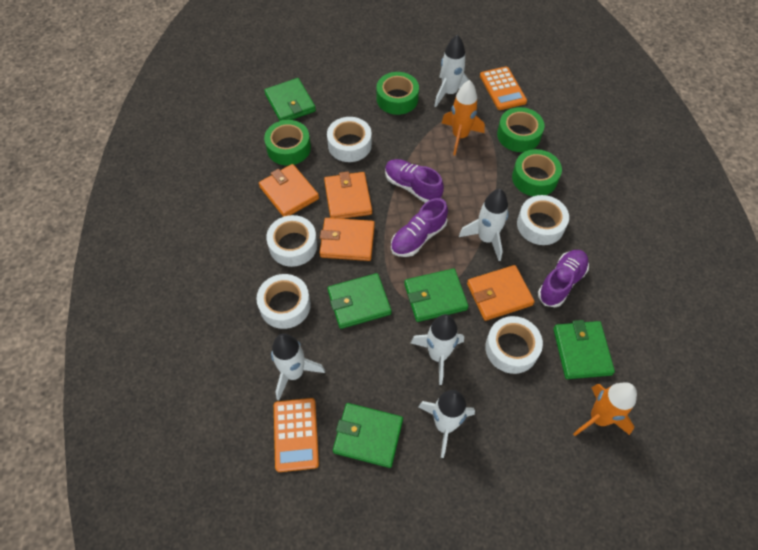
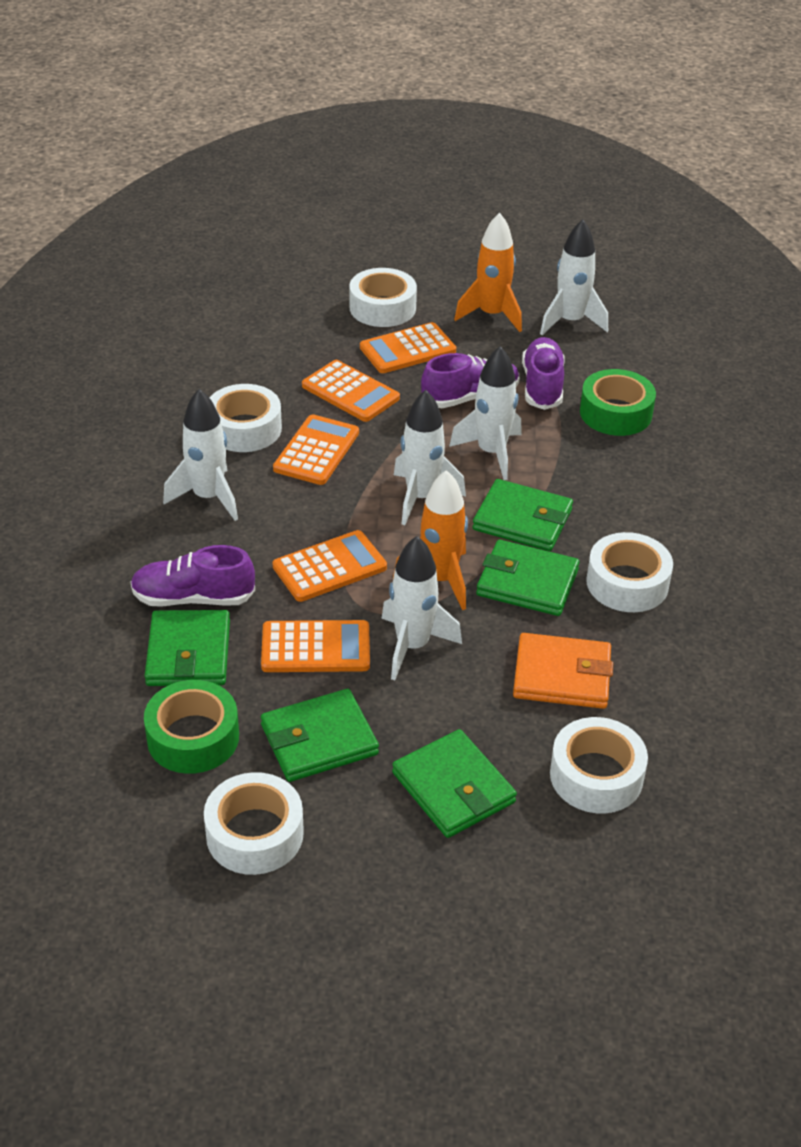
green tape: [264,120,311,166] [377,72,419,115] [497,107,544,152] [512,149,562,196] = 4 -> [144,680,239,774] [580,369,656,436] = 2
orange calculator: [274,398,319,472] [480,66,527,110] = 2 -> [261,620,370,672] [273,414,359,485] [273,530,387,602] [302,360,400,422] [360,322,456,373] = 5
orange wallet: [259,164,319,217] [320,218,375,261] [324,171,372,219] [467,265,535,321] = 4 -> [513,633,613,709] = 1

